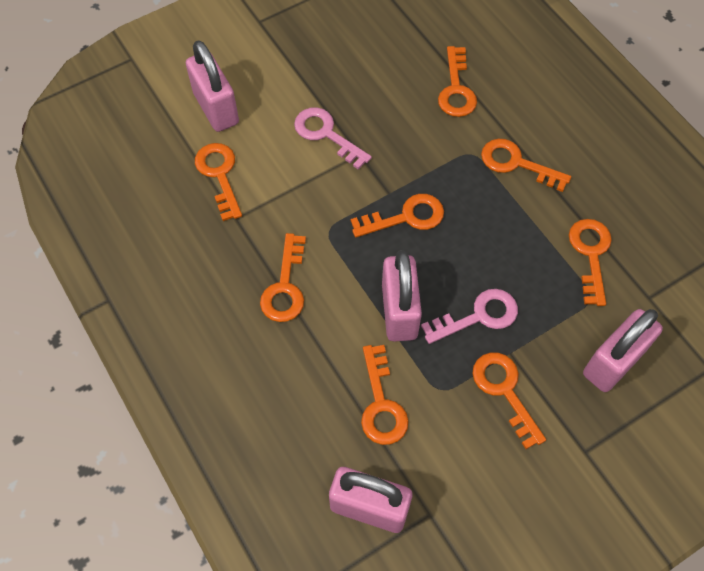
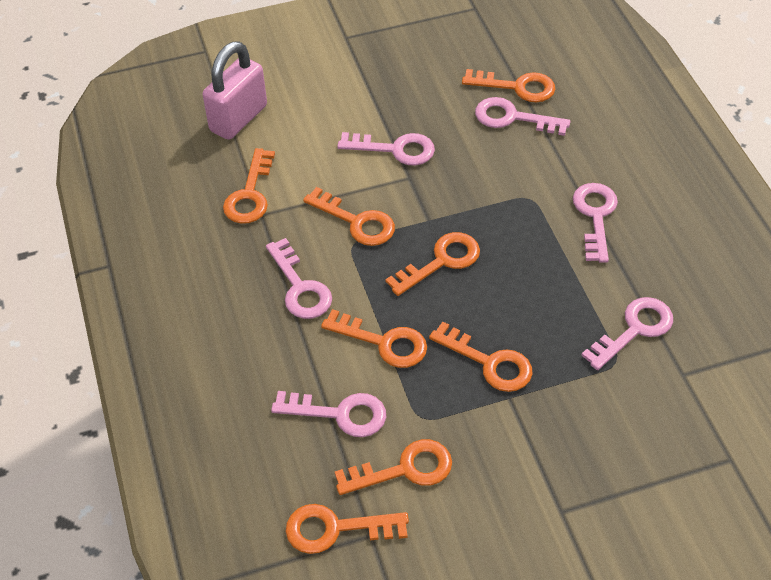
pink key: [294,107,372,169] [421,289,518,344] = 2 -> [266,238,332,319] [271,391,386,437] [337,132,435,166] [475,97,570,136] [573,183,618,263] [581,297,673,370] = 6
pink padlock: [186,40,239,132] [329,467,412,533] [382,250,422,341] [583,309,663,392] = 4 -> [203,41,267,140] = 1

